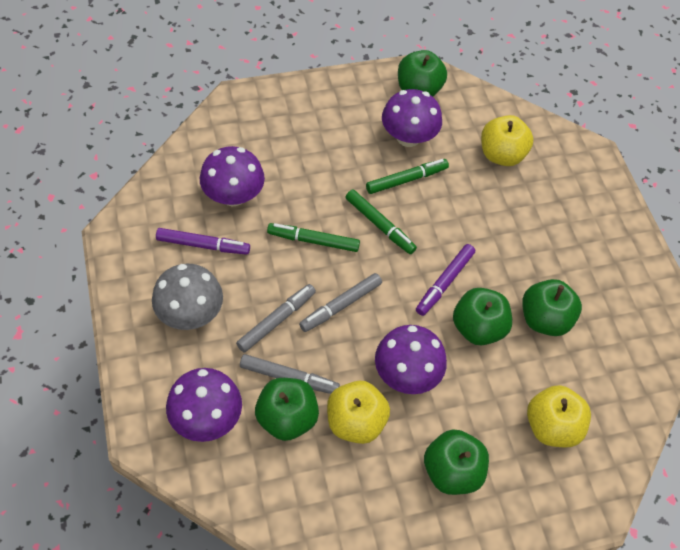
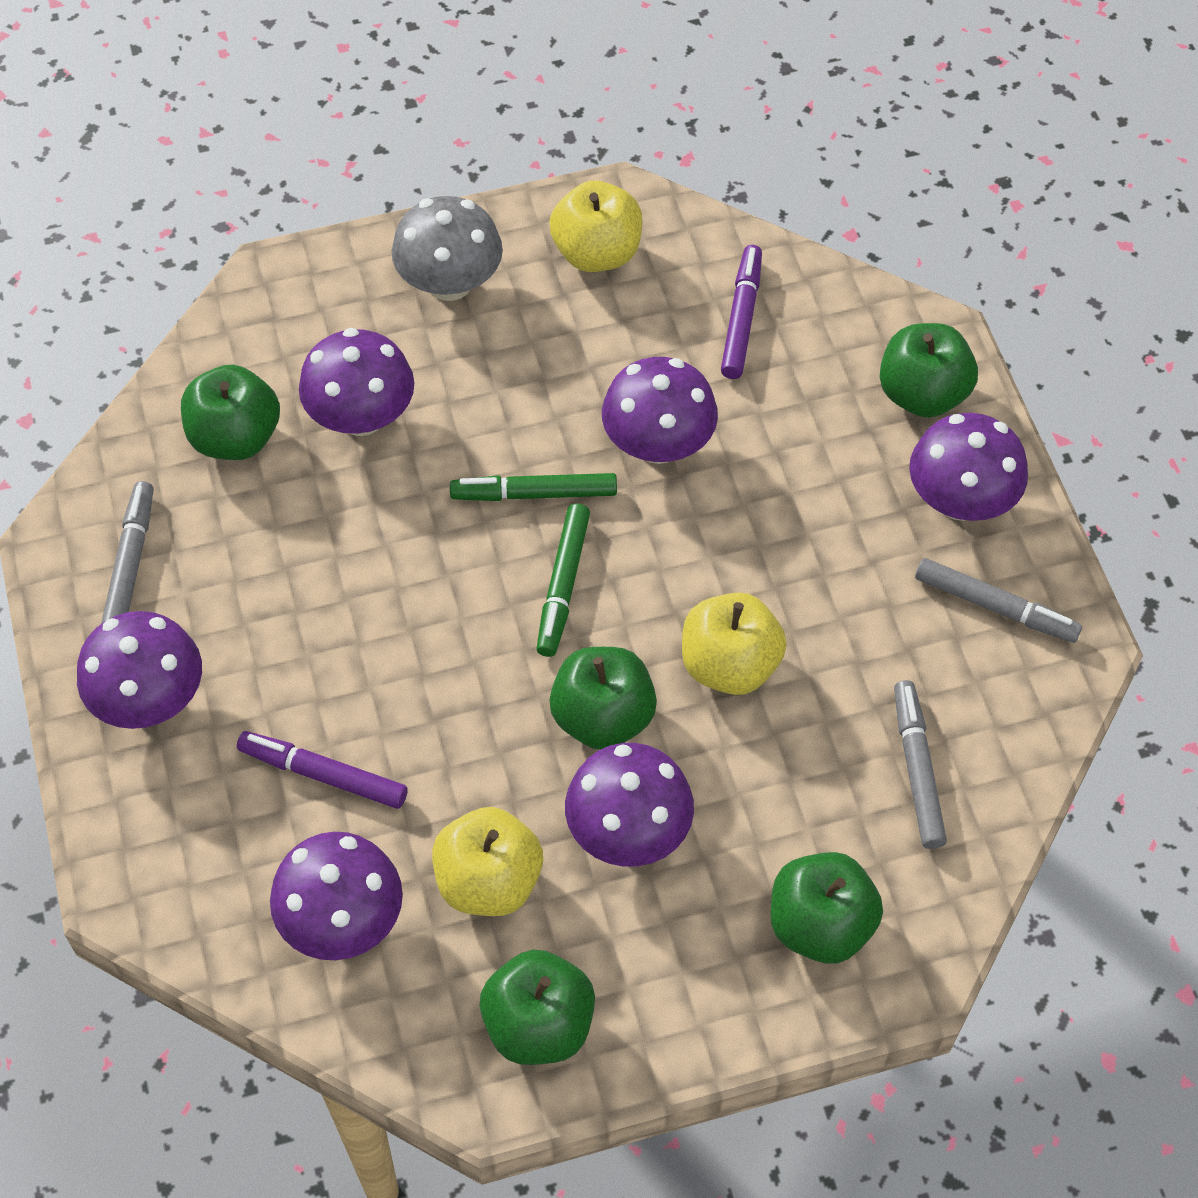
green marker: [267,223,360,252] [346,189,417,254] [366,159,449,194] = 3 -> [450,473,617,501] [536,504,590,657] = 2
purple mushroom: [166,368,242,442] [200,146,265,206] [375,325,447,394] [382,89,442,147] = 4 -> [77,611,202,729] [270,832,403,960] [299,328,414,436] [565,743,694,867] [602,357,718,464] [909,413,1028,521] = 6

